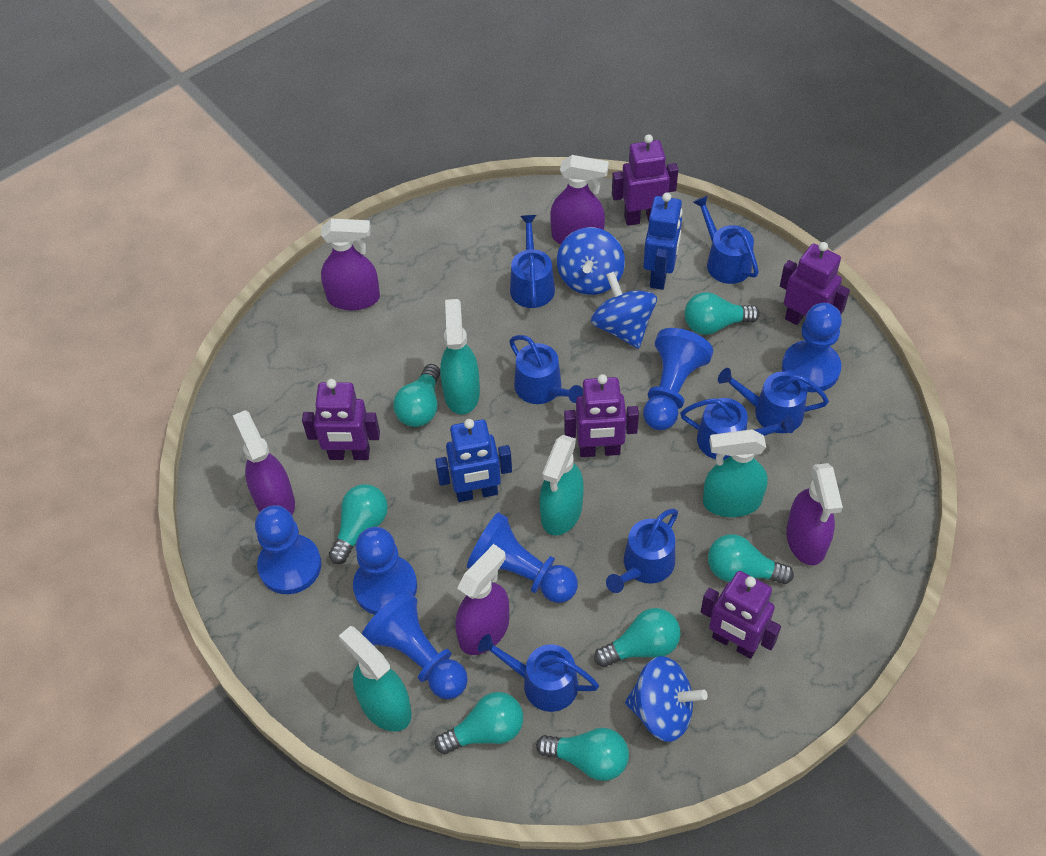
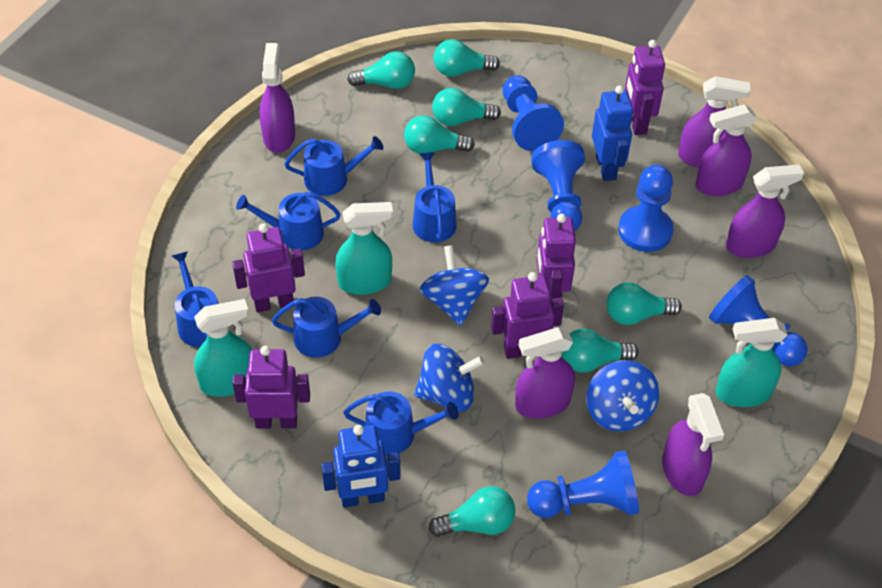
blue pawn: [255,505,322,594] [353,527,417,615] [362,591,468,699] [467,512,578,603] [643,328,713,430] [782,303,842,392] = 6 -> [503,75,564,151] [527,450,639,518] [531,140,585,231] [618,165,674,252] [709,275,808,367] = 5
blue watering can: [478,634,599,712] [509,335,583,404] [510,215,555,308] [606,509,678,593] [680,398,795,460] [693,195,759,284] [718,368,829,433] = 7 -> [172,251,219,347] [236,192,341,250] [272,297,381,358] [284,136,383,196] [343,391,459,455] [413,152,457,242] = 6
purple spray bottle: [233,410,295,515] [321,218,380,310] [455,544,509,655] [550,155,609,244] [786,463,843,565] = 5 -> [259,43,295,153] [515,328,575,419] [662,393,724,496] [678,76,750,168] [696,104,757,196] [726,165,804,258] = 6
turquoise spray bottle: [339,626,412,731] [440,299,480,415] [539,435,584,536] [703,429,768,517] = 4 -> [194,299,252,397] [335,202,393,295] [716,318,787,407] = 3

